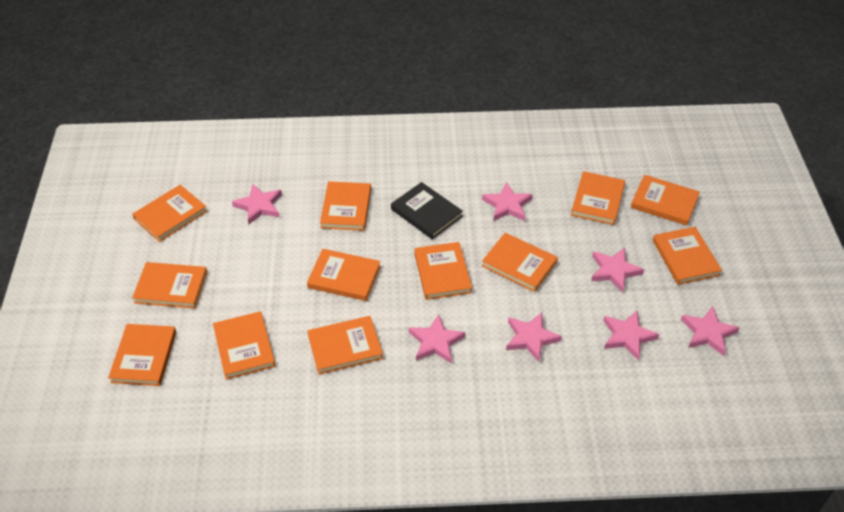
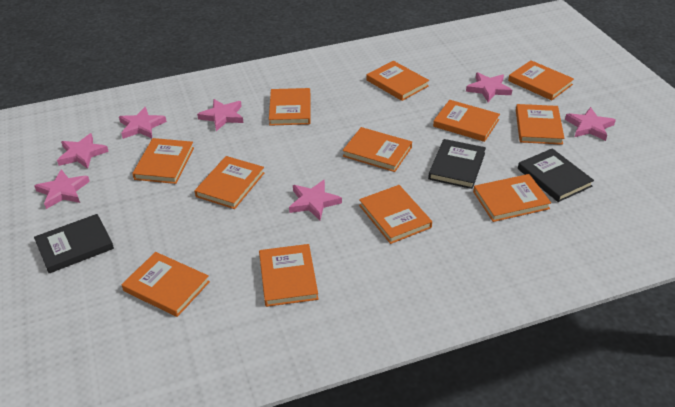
black book: [391,182,463,239] = 1 -> [34,214,114,273] [428,139,486,189] [518,148,594,202] = 3

